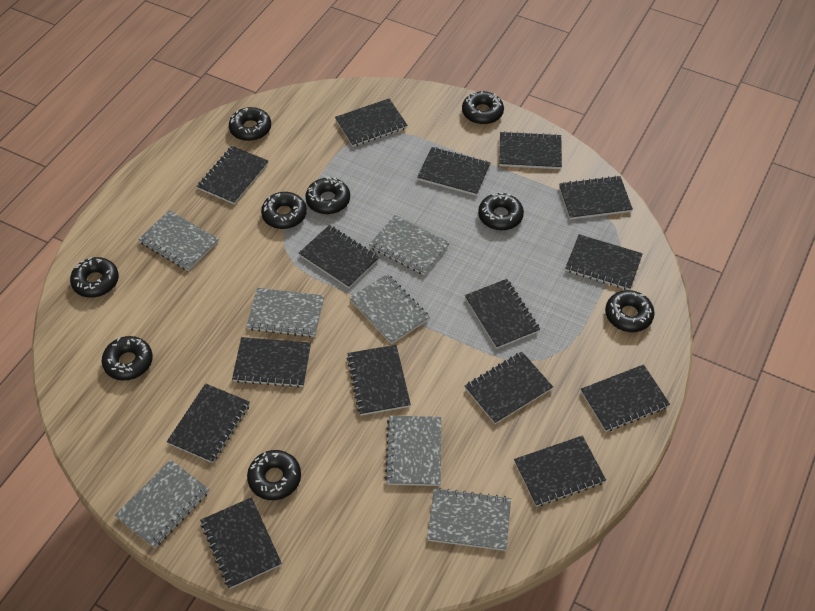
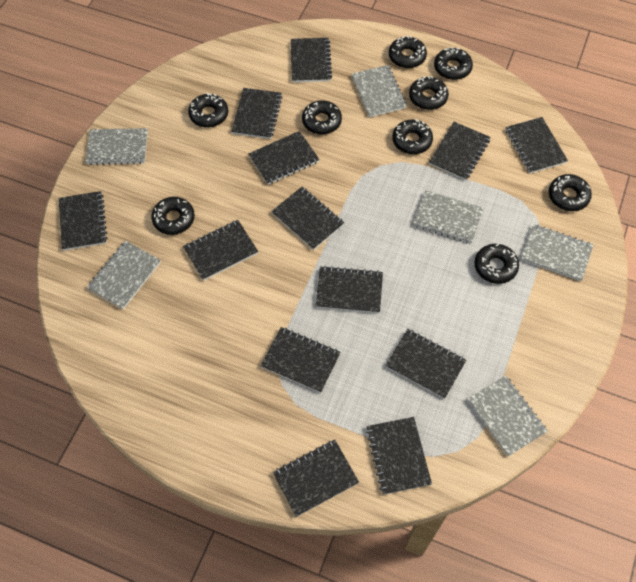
black notebook: [167,383,250,463] [197,146,268,205] [200,497,282,589] [232,337,311,388] [299,225,379,288] [335,99,408,147] [347,345,411,416] [417,147,490,196] [465,279,540,349] [465,352,553,424] [499,131,562,169] [514,436,606,507] [559,176,633,220] [565,234,643,290] [581,364,670,432] = 15 -> [59,191,107,251] [183,220,258,281] [231,88,283,139] [248,131,319,185] [261,327,341,393] [271,187,344,250] [273,440,359,517] [291,38,332,82] [316,266,383,313] [366,417,432,495] [385,329,466,399] [429,122,491,180] [506,117,568,173] = 13
grey notebook: [115,460,209,548] [138,210,219,271] [246,288,324,338] [349,274,430,344] [369,215,450,275] [385,416,441,486] [427,488,511,551] = 7 -> [86,128,148,165] [87,241,161,309] [352,65,407,117] [413,190,483,244] [467,376,548,456] [521,224,593,281] = 6

